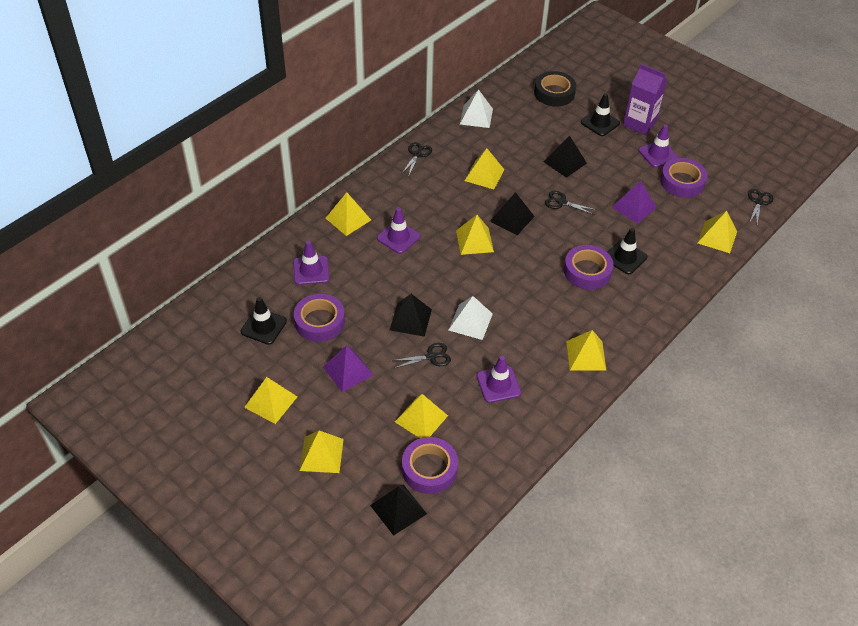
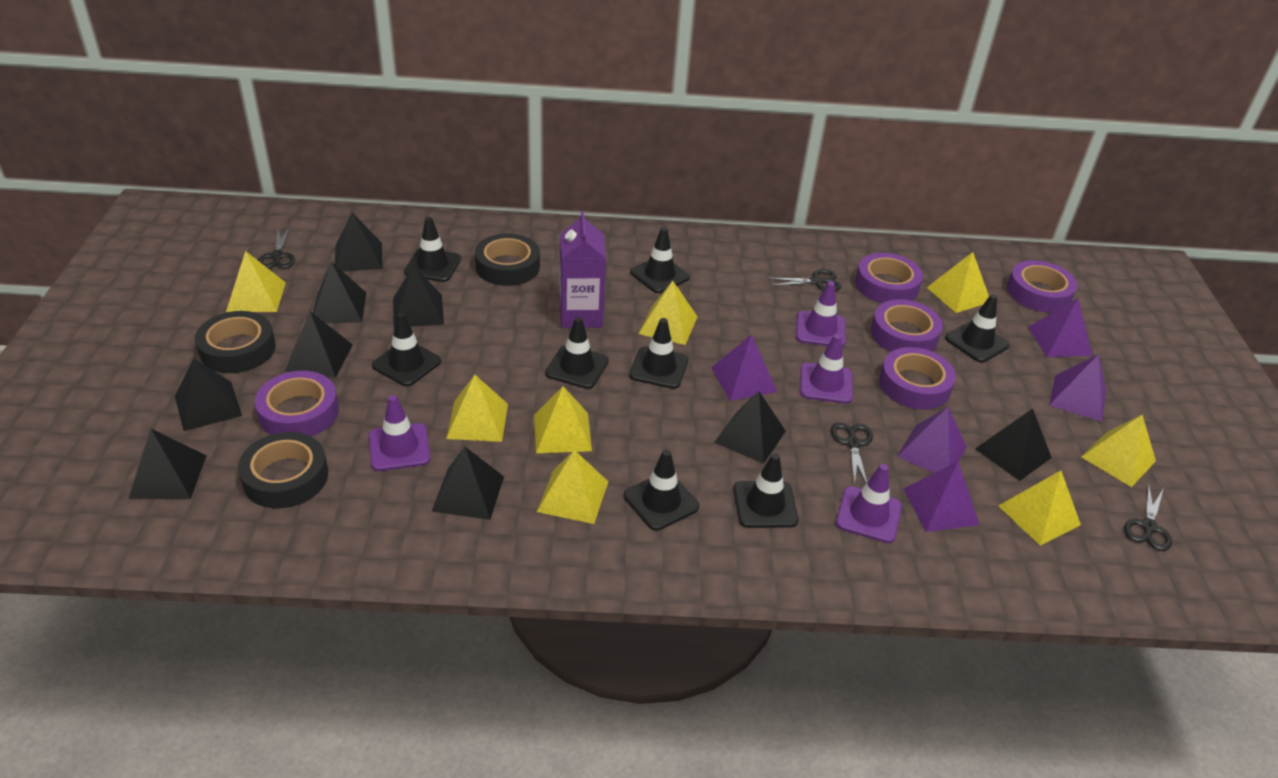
black pyramid: [370,484,427,536] [390,294,432,337] [490,192,535,235] [544,136,587,178] = 4 -> [128,429,206,499] [175,358,242,431] [284,311,353,378] [313,262,366,323] [335,213,383,271] [393,265,444,328] [432,447,504,520] [714,391,786,464] [975,408,1052,481] = 9
black tape: [534,71,576,107] = 1 -> [195,311,276,373] [238,432,328,508] [475,233,540,286] = 3
black traffic cone: [240,297,287,345] [581,93,620,136] [607,228,647,274] = 3 -> [372,312,441,386] [404,217,461,282] [545,317,609,389] [624,450,699,531] [629,318,689,389] [630,227,690,293] [733,453,798,528] [945,294,1010,363] = 8
purple pyramid: [323,345,373,392] [612,181,657,224] = 2 -> [711,334,777,401] [897,407,967,473] [903,461,980,532] [1028,298,1092,357] [1049,354,1106,422] = 5
purple tape: [294,294,345,342] [402,437,458,494] [564,245,614,290] [660,158,707,198] = 4 -> [255,371,339,436] [855,253,923,303] [871,299,943,352] [879,347,956,410] [1007,260,1077,312] = 5
white pyramid: [449,296,493,340] [460,89,493,128] = 2 -> none = 0

